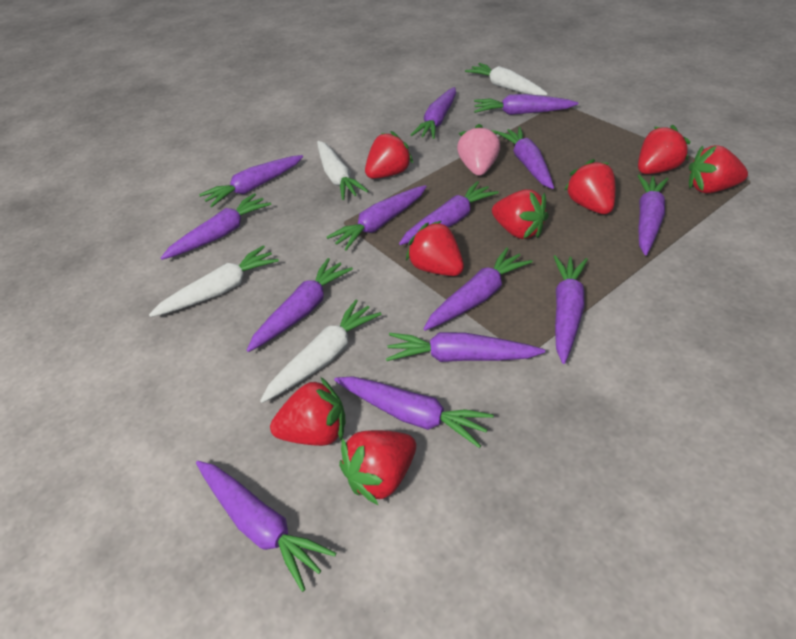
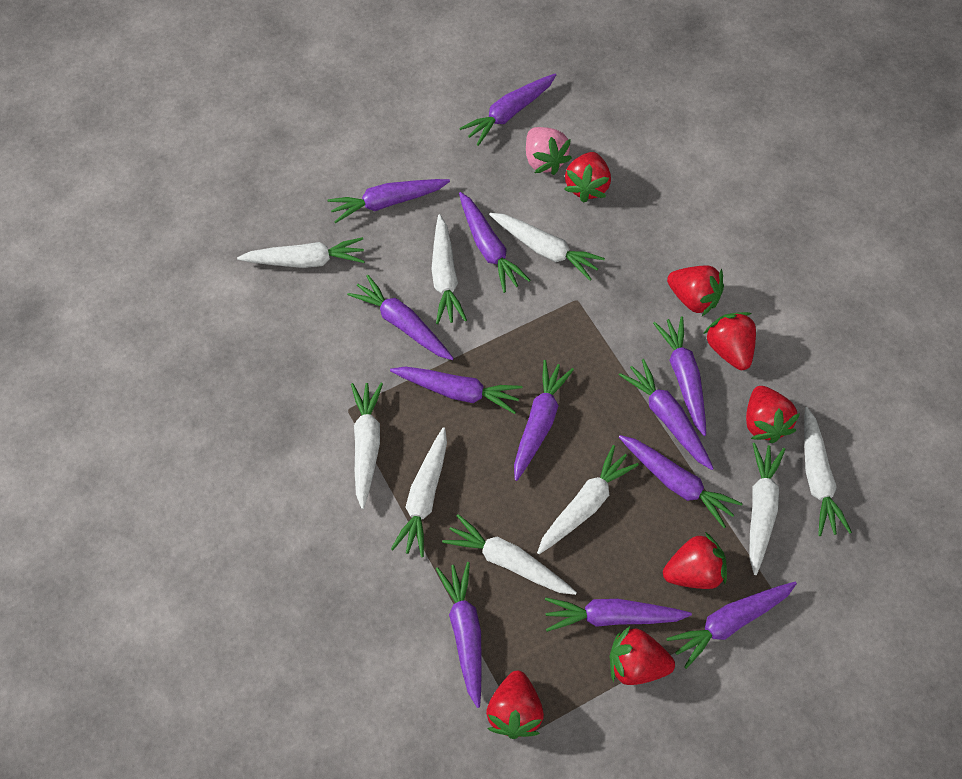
purple carrot: [161,193,271,260] [196,461,336,592] [199,155,303,207] [247,258,353,352] [326,185,427,251] [334,376,494,448] [386,332,545,362] [399,181,499,245] [411,87,456,139] [424,247,532,331] [474,94,578,115] [498,127,554,189] [553,255,588,364] [638,175,668,255] = 14 -> [327,179,450,223] [347,275,454,360] [390,366,522,414] [436,562,482,708] [459,74,556,146] [459,192,530,293] [514,360,574,481] [545,597,692,632] [619,359,714,470] [619,435,743,528] [653,316,706,436] [666,582,797,669] = 12
red strawberry: [270,377,346,446] [339,430,416,505] [365,131,413,179] [406,221,464,276] [492,190,549,239] [564,159,616,214] [638,125,690,174] [689,145,748,193] = 8 -> [486,671,544,739] [564,152,611,203] [610,626,675,685] [663,532,727,589] [667,265,724,316] [704,312,756,370] [746,386,800,443] = 7
white carrot: [149,245,279,317] [260,300,381,403] [317,141,368,200] [465,63,548,96] = 4 -> [237,237,365,268] [351,383,383,509] [391,427,447,557] [431,214,467,324] [442,514,577,595] [489,213,605,280] [537,445,639,554] [749,443,785,575] [804,407,852,536] = 9

